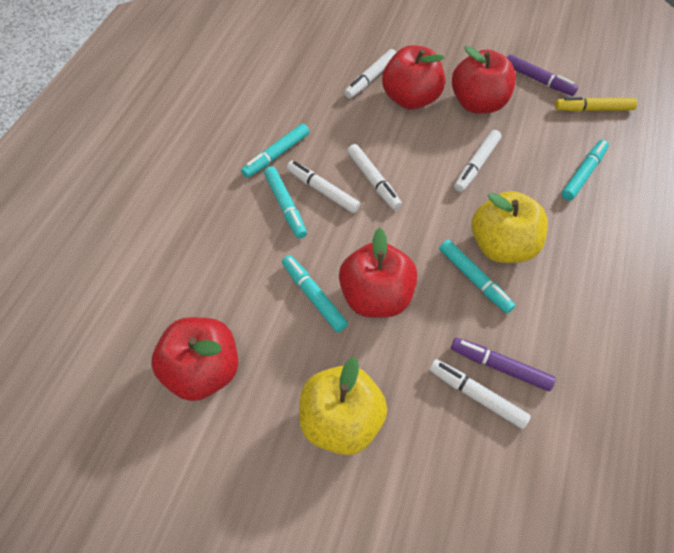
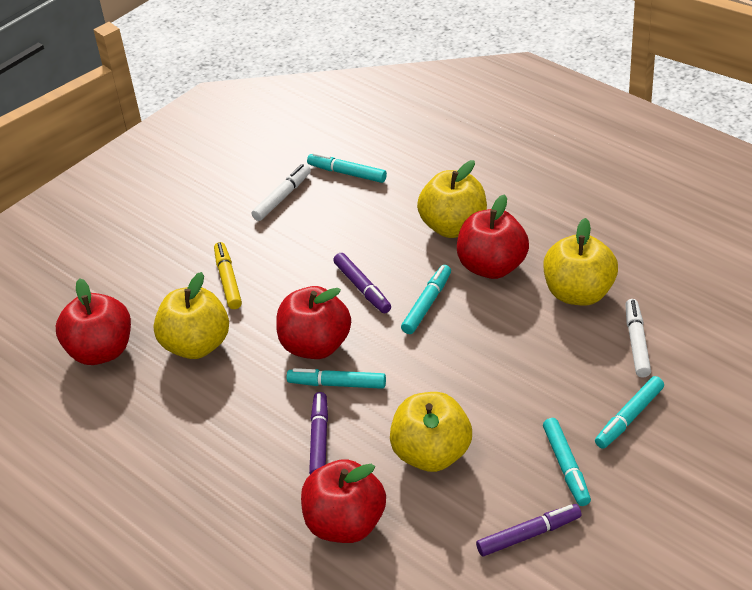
purple marker: [451,338,556,391] [507,55,578,96] = 2 -> [309,392,328,474] [333,253,391,313] [476,504,582,556] = 3
white marker: [287,161,360,213] [344,49,397,99] [347,144,402,210] [429,359,531,429] [454,130,501,192] = 5 -> [252,164,311,221] [625,299,651,377] = 2
yellow apple: [299,357,387,455] [472,191,548,263] = 2 -> [154,272,229,359] [390,392,472,472] [417,160,487,238] [543,218,618,306] = 4

